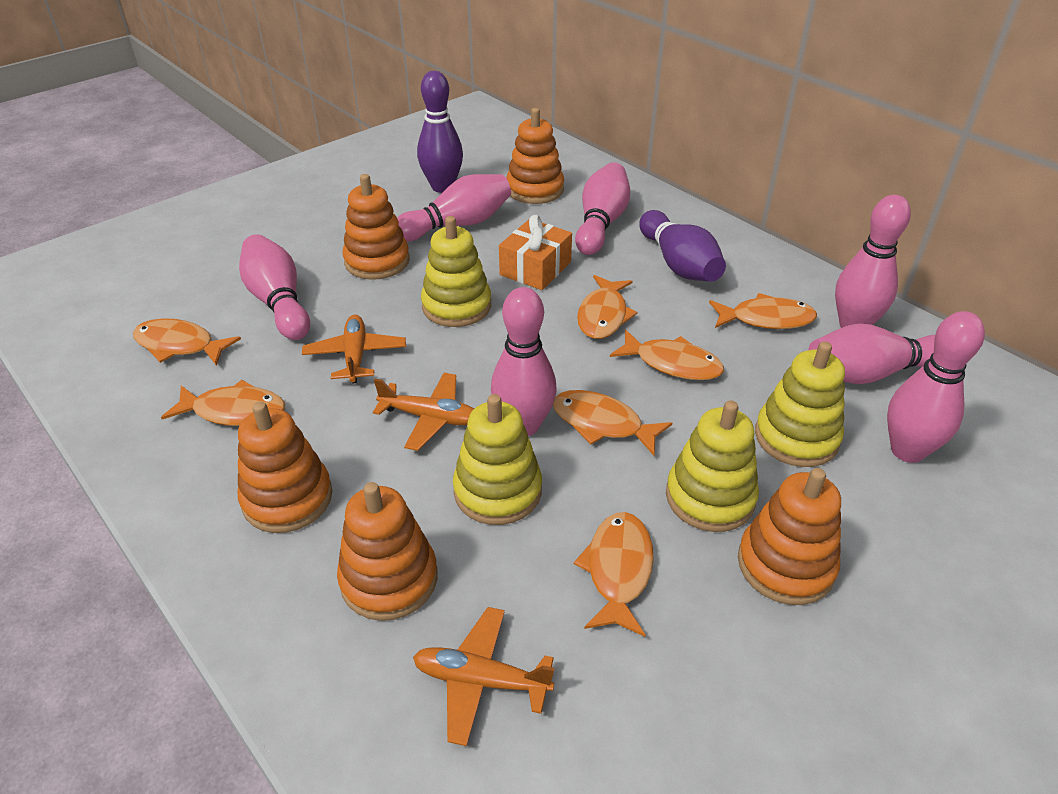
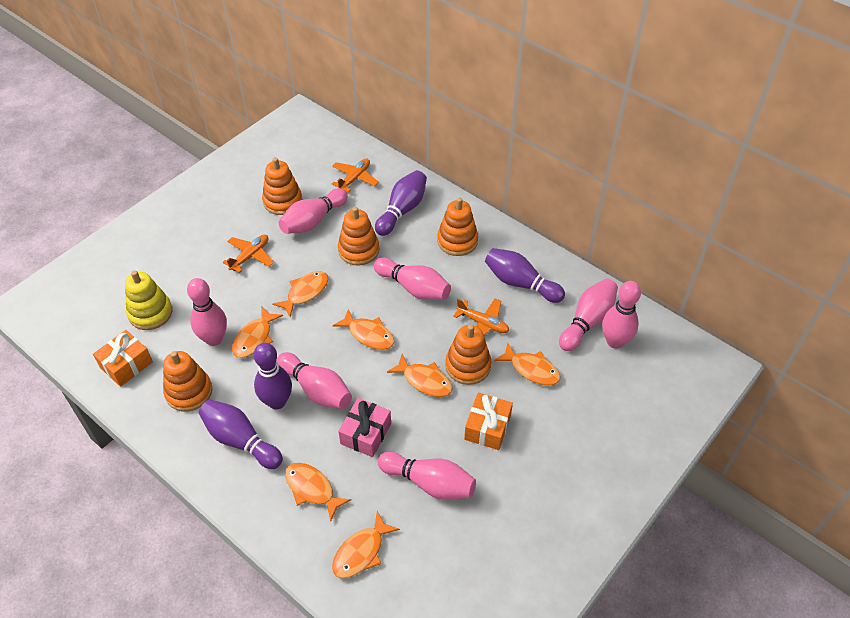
orange gift: [499,215,572,290] = 1 -> [93,330,153,387] [464,393,513,450] = 2
pink gift: none = 0 -> [338,398,391,457] = 1
purple bowling pin: [417,71,463,193] [639,210,726,282] = 2 -> [199,400,283,469] [254,343,292,409] [375,170,427,236] [485,248,565,303] = 4
yellow stacking toy: [421,216,491,327] [453,394,542,525] [666,401,759,532] [755,341,845,467] = 4 -> [125,270,172,330] = 1

